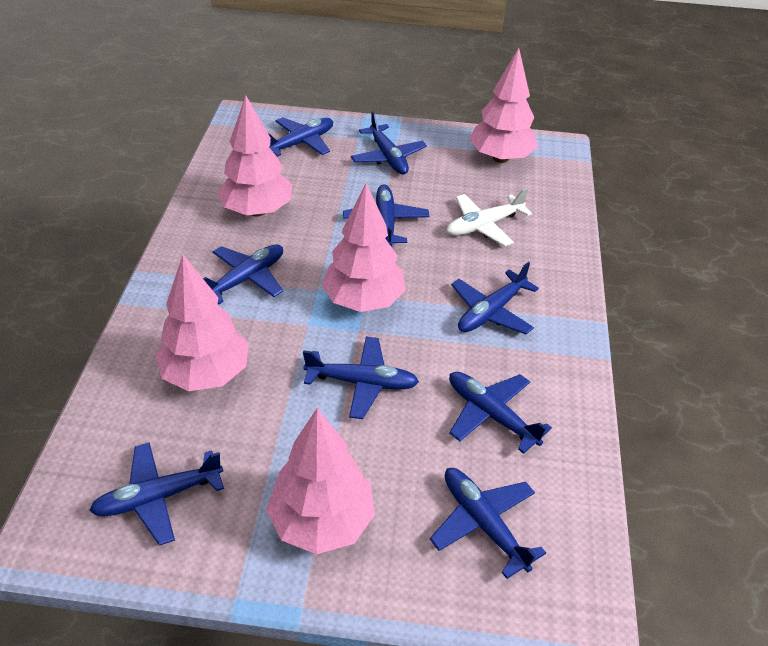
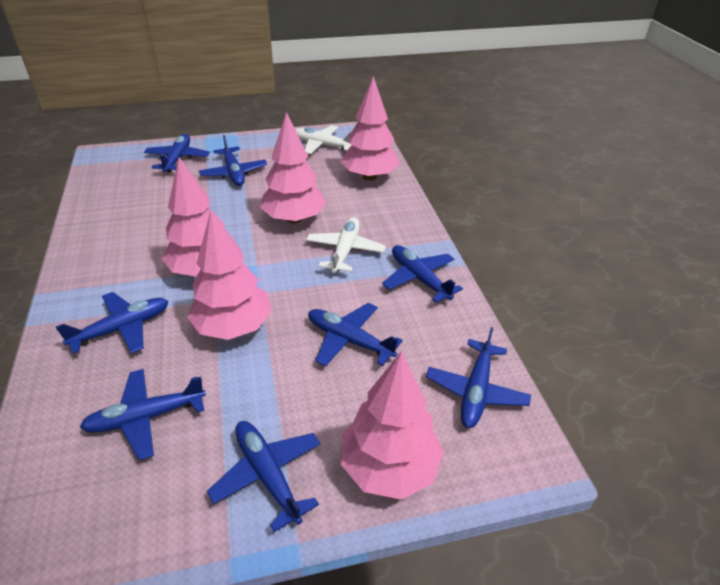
blue plane: [89,442,224,546] [203,245,283,304] [268,117,333,157] [303,337,419,419] [343,184,430,247] [351,111,427,175] [430,468,546,579] [449,372,552,454] [451,262,539,334] = 9 -> [56,292,169,354] [80,369,206,460] [144,134,210,173] [199,135,267,186] [207,421,321,532] [308,303,402,367] [382,245,463,303] [426,327,531,428] = 8
white plane: [447,188,532,246] = 1 -> [295,125,352,154] [306,217,386,273] = 2

